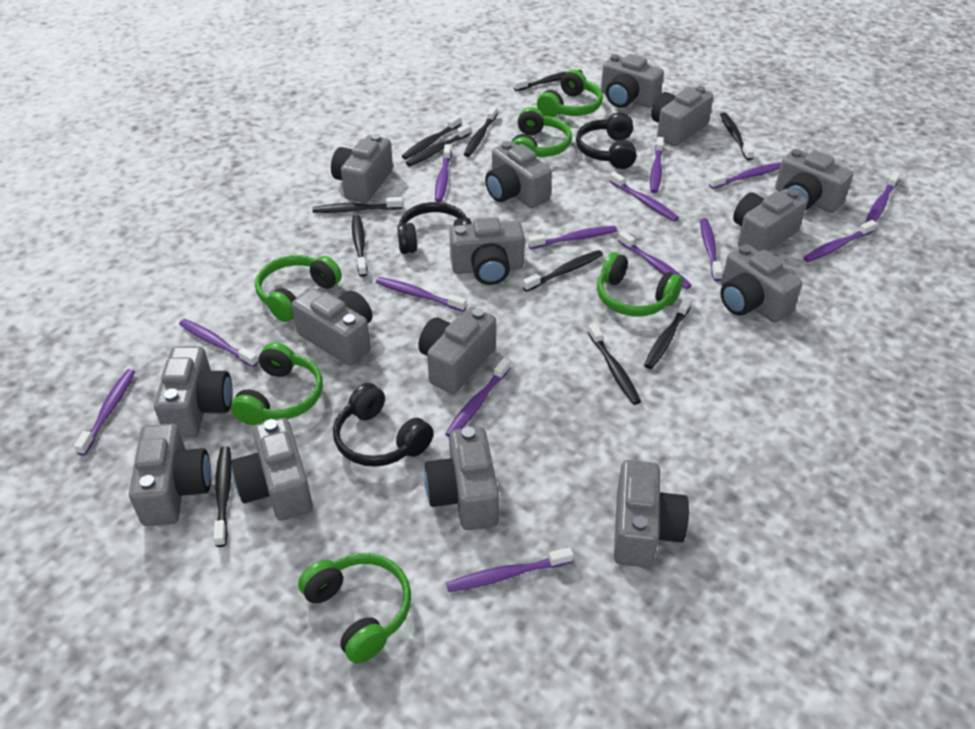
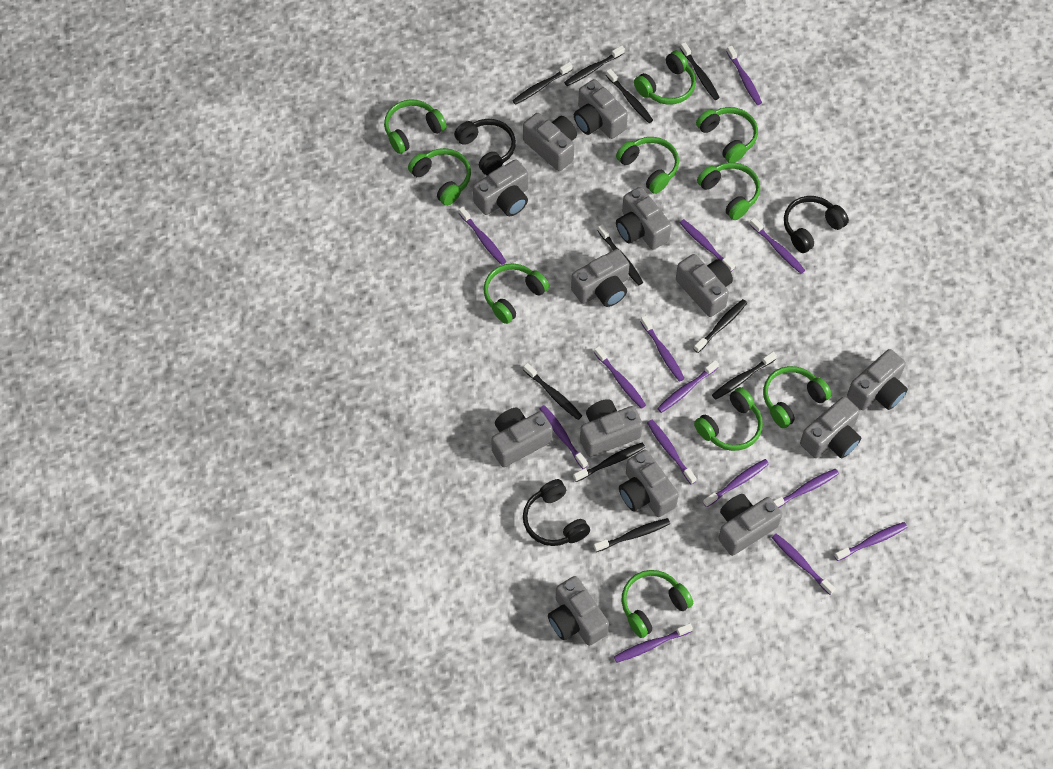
black toothbrush: [213,446,232,547] [312,197,403,213] [352,215,367,277] [402,115,461,160] [406,124,471,166] [464,106,497,157] [514,70,583,91] [523,250,603,292] [588,323,641,405] [644,297,692,369] [720,112,754,161] = 11 -> [512,62,572,105] [523,363,582,420] [564,45,625,86] [573,442,645,482] [593,518,670,552] [597,224,643,286] [606,69,653,123] [680,42,720,100] [694,299,747,353] [712,352,777,400] = 10
green headphones: [231,342,323,425] [255,255,342,322] [298,553,411,664] [511,107,572,157] [537,69,603,117] [597,252,683,317] = 6 -> [384,99,447,154] [408,148,471,206] [483,263,549,324] [616,137,679,194] [621,570,693,638] [634,50,696,105] [694,387,763,451] [696,107,758,163] [697,162,760,220] [763,366,831,428] = 10
grey camera: [129,424,211,526] [154,346,233,437] [231,418,313,521] [292,288,372,366] [331,134,393,203] [418,307,496,394] [424,427,499,530] [450,217,525,285] [485,141,552,208] [601,54,664,108] [614,460,689,568] [651,86,713,147] [720,244,802,323] [733,189,807,252] [775,149,853,213] = 15 -> [473,159,528,216] [491,408,553,467] [523,113,577,171] [548,576,609,646] [571,249,629,307] [574,79,628,139] [580,399,643,457] [616,187,671,250] [619,450,679,517] [676,254,733,317] [718,494,782,556] [800,397,861,458] [847,349,908,410] = 13

